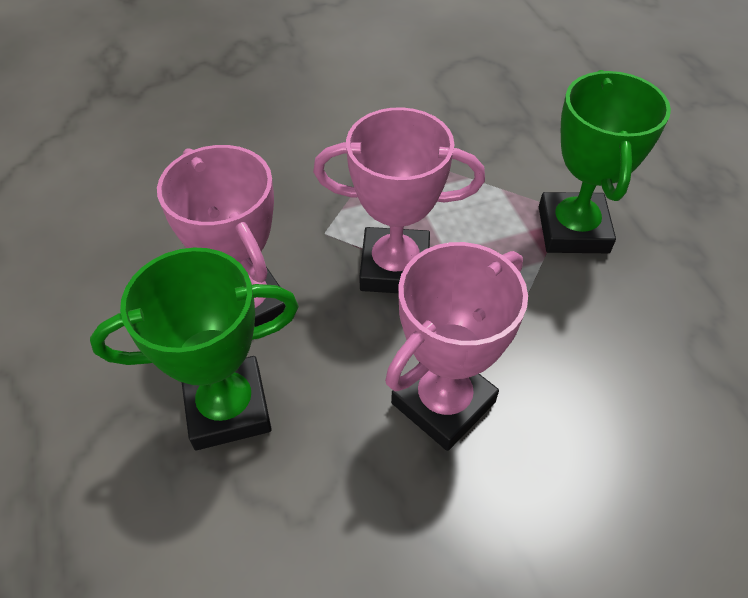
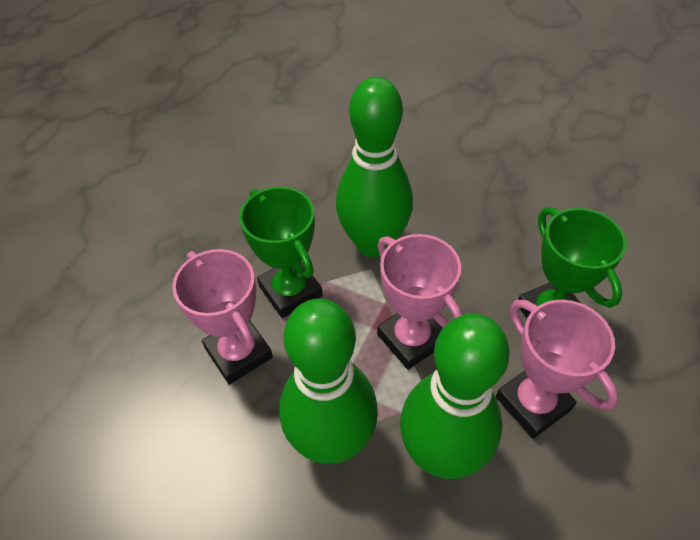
green bowling pin: none = 0 -> [280,299,378,464] [336,77,413,257] [400,314,510,479] = 3

